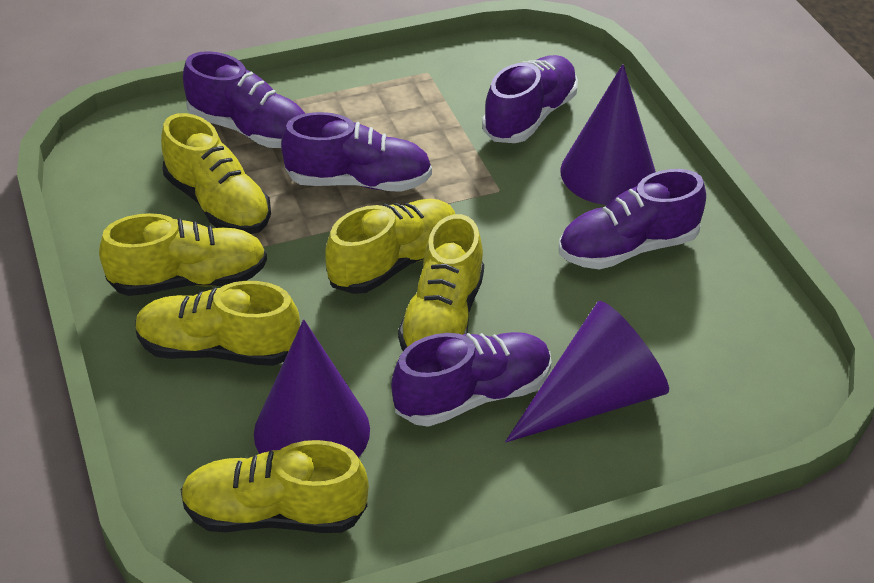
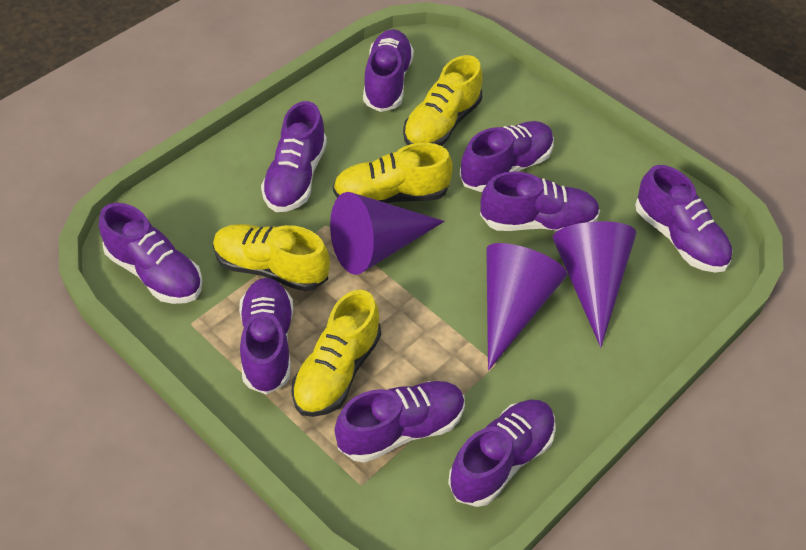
purple shoe: [183,51,306,148] [281,112,432,192] [391,332,551,427] [482,55,578,143] [559,169,706,270] = 5 -> [99,203,203,304] [239,278,293,395] [261,101,327,212] [335,381,465,463] [363,29,414,112] [448,399,556,507] [460,121,554,192] [480,171,600,231] [635,165,732,273] = 9
yellow shoe: [99,213,267,296] [135,281,300,366] [161,113,271,234] [180,440,369,533] [325,199,455,294] [398,214,484,351] = 6 -> [213,224,330,291] [292,290,381,417] [333,143,453,203] [403,55,482,146] = 4

